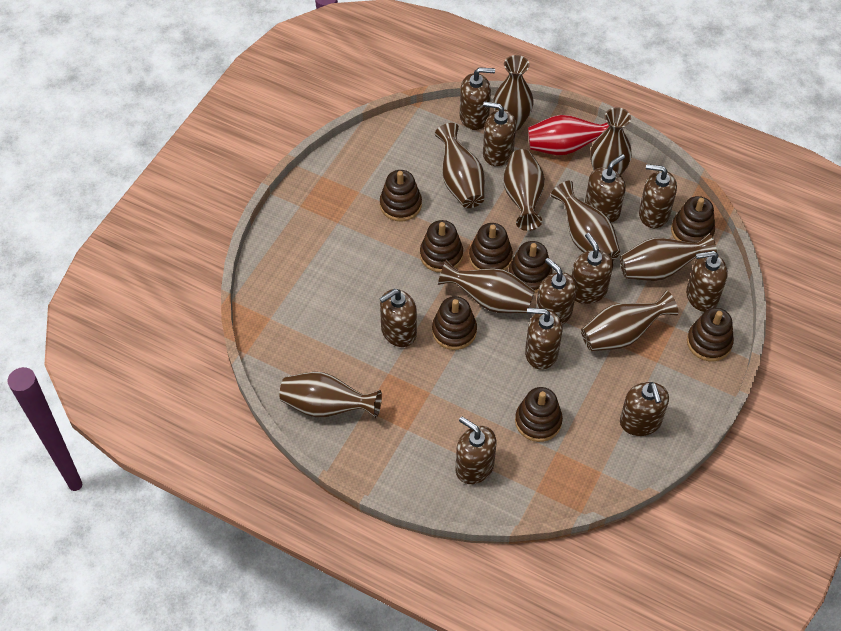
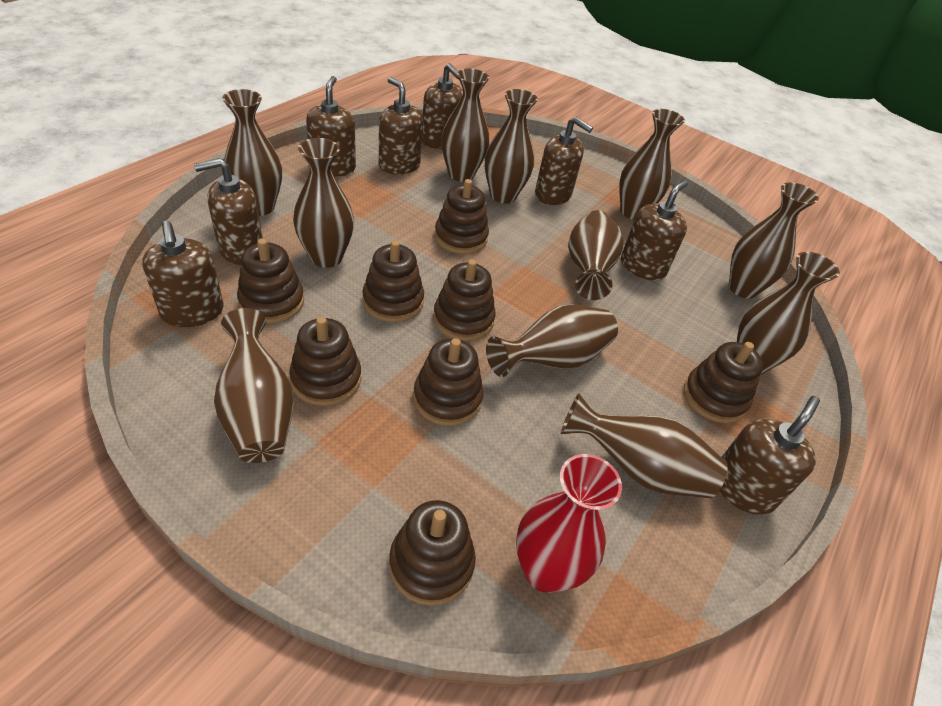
brown soap dispenser: [379,289,417,347] [456,417,496,484] [460,67,495,130] [483,101,516,166] [525,308,562,370] [536,258,577,325] [572,233,613,304] [585,154,626,223] [620,382,669,436] [639,164,677,228] [686,251,728,312] = 11 -> [142,221,223,327] [194,158,263,265] [306,76,356,176] [379,77,423,175] [422,63,463,149] [535,117,593,205] [621,180,688,281] [719,396,820,515] = 8
brown vase: [279,372,382,418] [435,123,485,208] [438,259,535,313] [493,55,533,131] [503,149,545,231] [551,180,620,261] [581,290,678,351] [590,107,632,175] [620,233,717,281] = 9 -> [214,308,294,463] [222,89,282,216] [293,138,354,268] [441,69,489,182] [485,89,538,204] [486,304,618,377] [561,393,728,498] [568,210,624,300] [619,109,685,220] [729,182,819,299] [737,252,840,374] = 11

